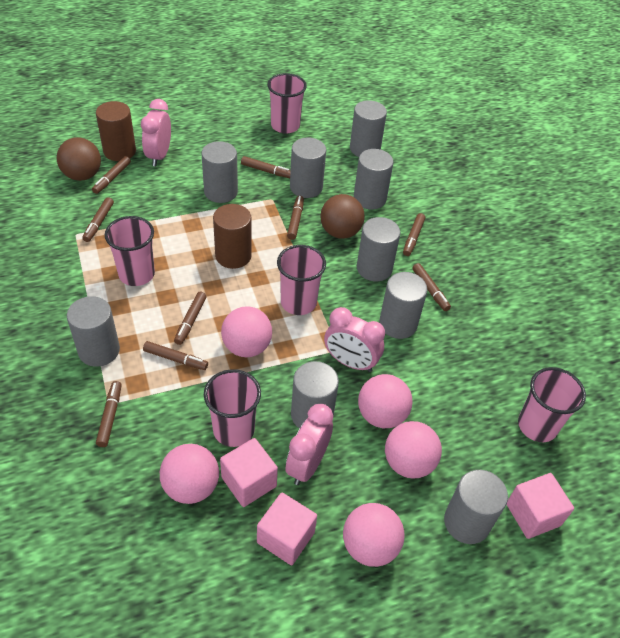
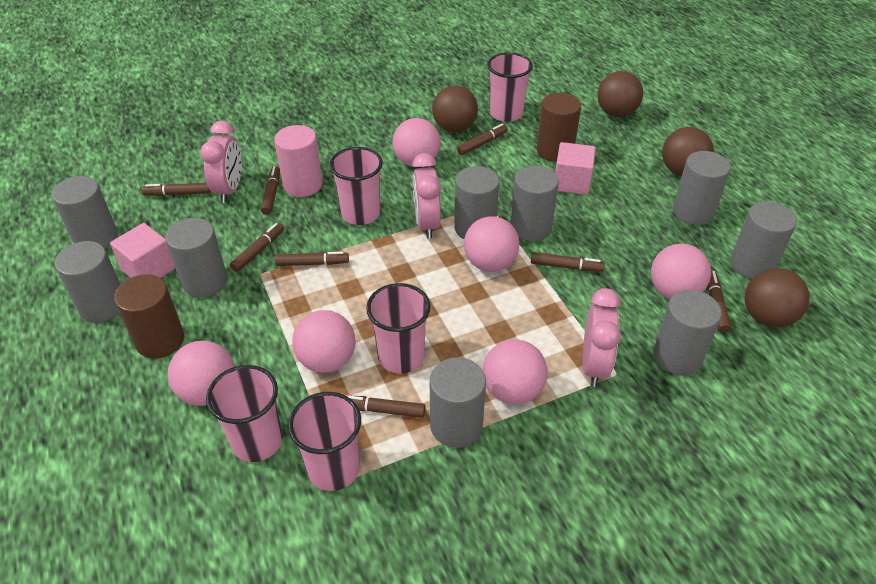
brown ball: [57,137,101,181] [320,194,365,239] = 2 -> [432,85,478,133] [597,71,643,117] [662,127,714,176] [745,268,810,327] = 4
brown marker: [82,197,114,242] [92,156,131,194] [96,381,122,447] [143,341,208,370] [174,292,207,345] [241,156,291,178] [287,196,304,240] [403,213,425,256] [412,263,451,311] = 9 -> [142,183,211,196] [230,223,284,272] [261,166,280,215] [275,252,349,266] [346,395,425,418] [457,123,508,155] [531,252,605,272] [707,270,731,332] = 8
pink ball: [160,444,219,504] [221,306,272,357] [343,503,405,567] [358,374,412,428] [385,421,442,479] = 5 -> [168,341,235,406] [292,310,355,373] [392,118,441,167] [464,216,520,272] [483,339,547,404] [651,244,711,299] = 6
pink cube: [220,438,278,507] [257,493,317,565] [506,473,574,539] = 3 -> [110,223,175,278] [555,142,596,195] = 2
pink cylinder: none = 0 -> [274,125,323,197] = 1

